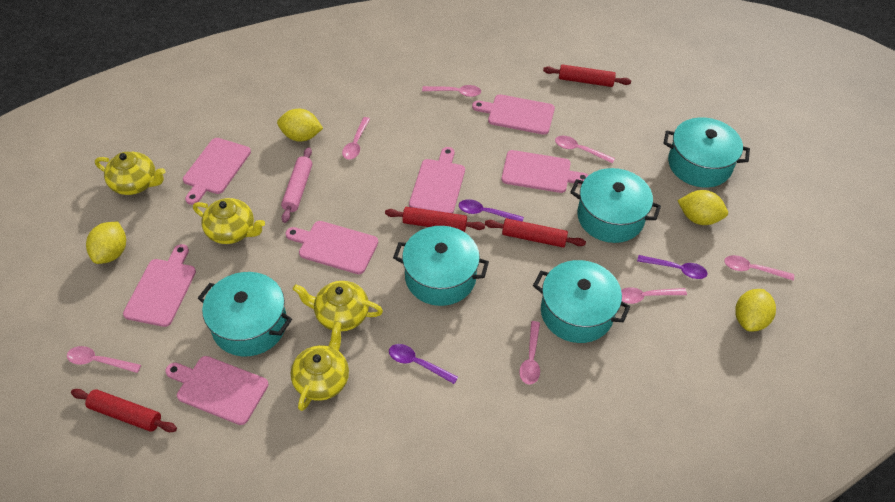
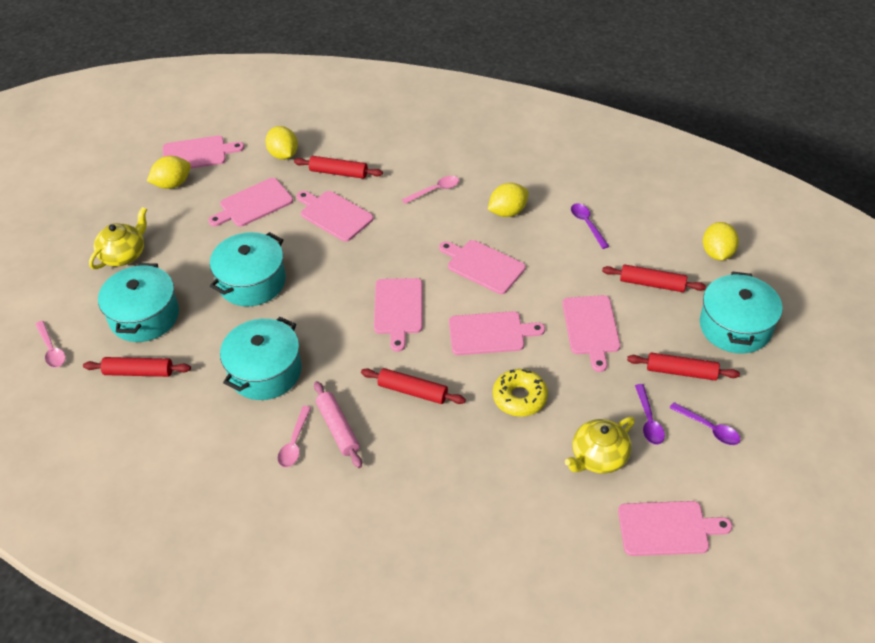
pink cutting board: [123,244,196,327] [165,356,269,425] [183,138,251,205] [285,221,378,274] [409,147,465,213] [472,94,555,135] [502,150,589,193] = 7 -> [163,136,244,169] [208,178,293,227] [297,191,374,242] [374,278,422,352] [439,240,526,294] [449,311,545,355] [562,295,620,372] [618,501,732,556] = 8
pink spoon: [67,346,141,373] [342,117,370,160] [422,85,481,97] [519,321,540,384] [555,136,615,164] [621,287,687,304] [724,255,794,281] = 7 -> [35,321,65,368] [278,406,311,467] [402,176,459,204] = 3
red rolling pin: [71,389,177,432] [385,207,485,232] [485,218,586,248] [543,64,631,87] = 4 -> [83,357,191,377] [294,156,383,179] [361,368,466,404] [602,264,706,292] [627,353,740,381] = 5
turquoise pot: [198,272,292,357] [393,226,489,306] [533,260,631,343] [570,168,661,243] [663,117,750,187] = 5 -> [98,263,179,342] [210,232,286,306] [220,317,302,400] [700,271,783,354] = 4
yellow donut: none = 0 -> [493,369,548,417] = 1
yellow teapot: [95,152,165,195] [193,198,265,244] [291,322,349,411] [293,281,383,331] = 4 -> [89,207,147,269] [565,417,635,474] = 2

